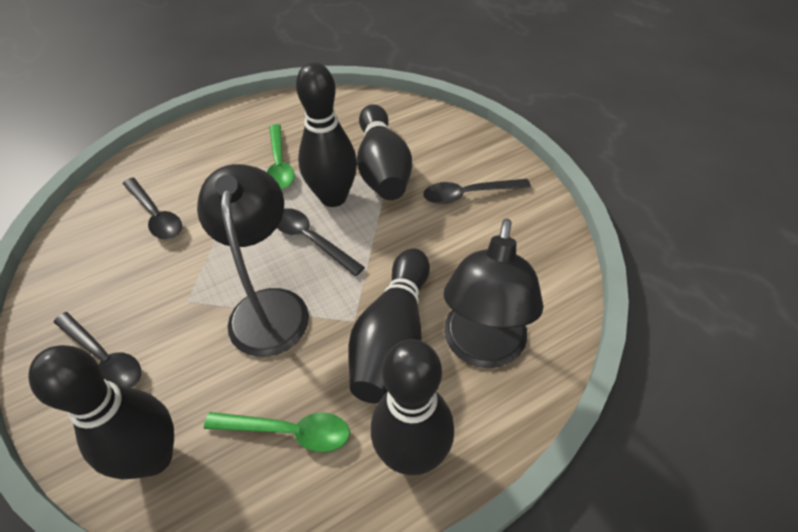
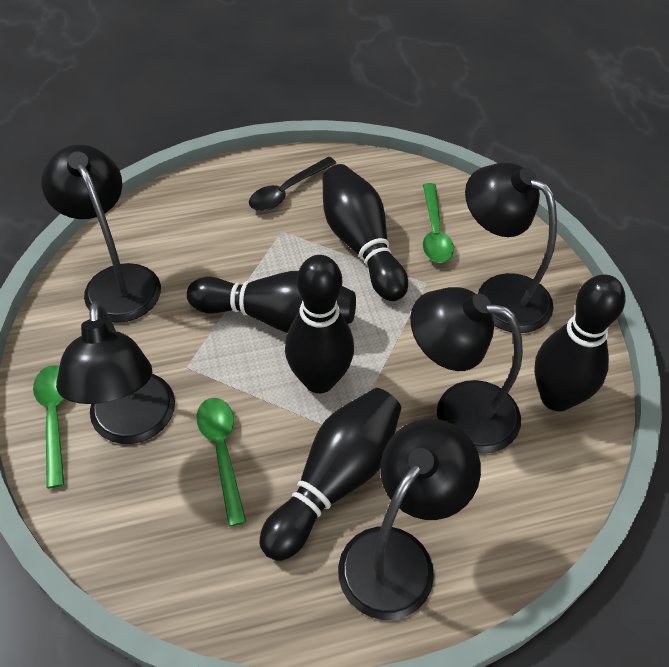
black lamp: [197,164,309,357] [444,218,544,368] = 2 -> [41,144,161,323] [56,301,175,444] [338,419,481,620] [410,287,523,453] [465,163,557,333] = 5
black spoon: [53,312,141,388] [123,178,182,239] [277,208,365,276] [423,179,531,204] = 4 -> [249,156,336,211] = 1
green spoon: [204,412,350,452] [267,124,294,189] = 2 -> [33,365,64,488] [196,398,246,526] [423,183,454,263] = 3

